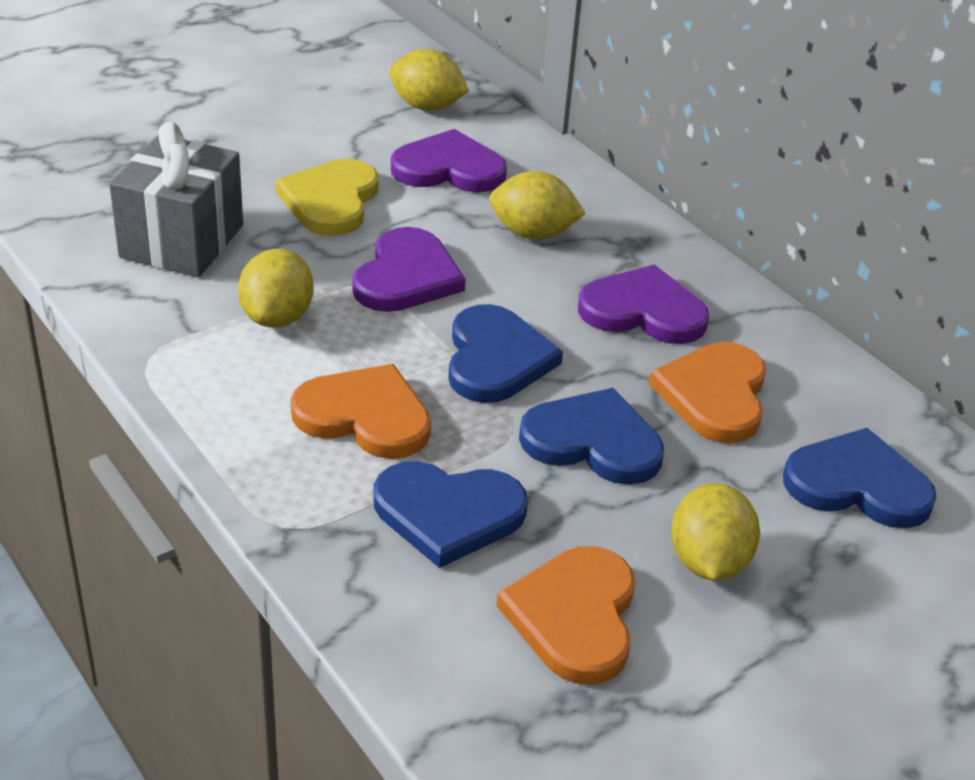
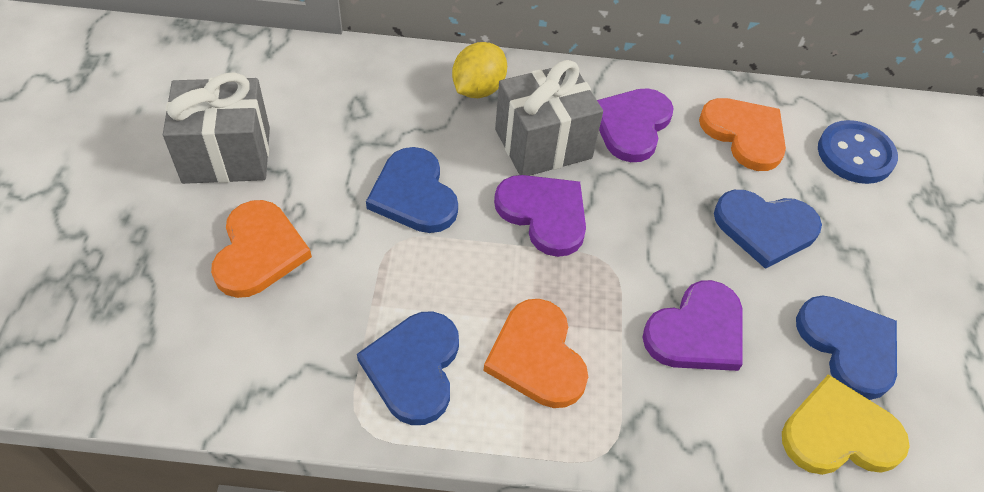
blue button: none = 0 -> [818,120,898,184] = 1
grey gift: [109,122,243,277] = 1 -> [163,72,270,184] [495,60,603,176] = 2
yellow lemon: [238,249,314,328] [389,49,469,110] [489,171,586,239] [671,483,760,580] = 4 -> [452,42,507,98] = 1

